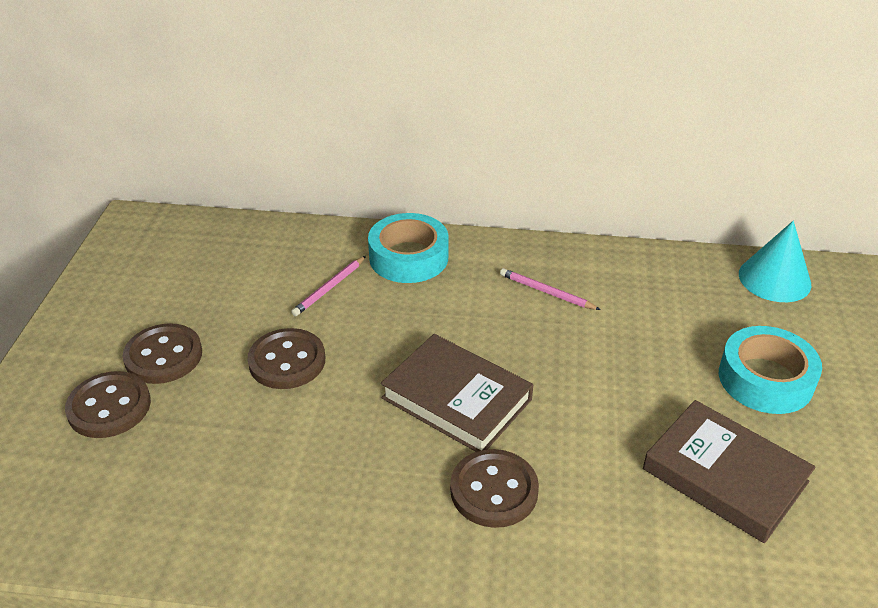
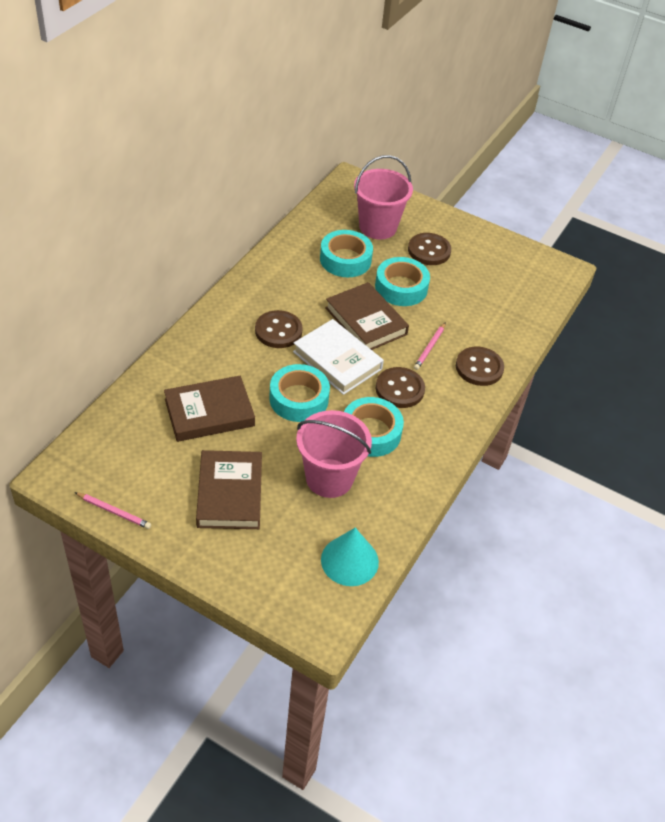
brown book: [381,334,533,452] [643,400,816,543] = 2 -> [164,376,255,442] [196,450,262,529] [325,282,409,350] = 3
pink bucket: none = 0 -> [296,410,372,498] [354,155,413,239] = 2
turquoise tape: [368,213,449,283] [719,326,822,414] = 2 -> [269,364,330,422] [320,230,373,277] [344,397,404,457] [375,257,430,306] = 4
white book: none = 0 -> [293,319,384,395] = 1

